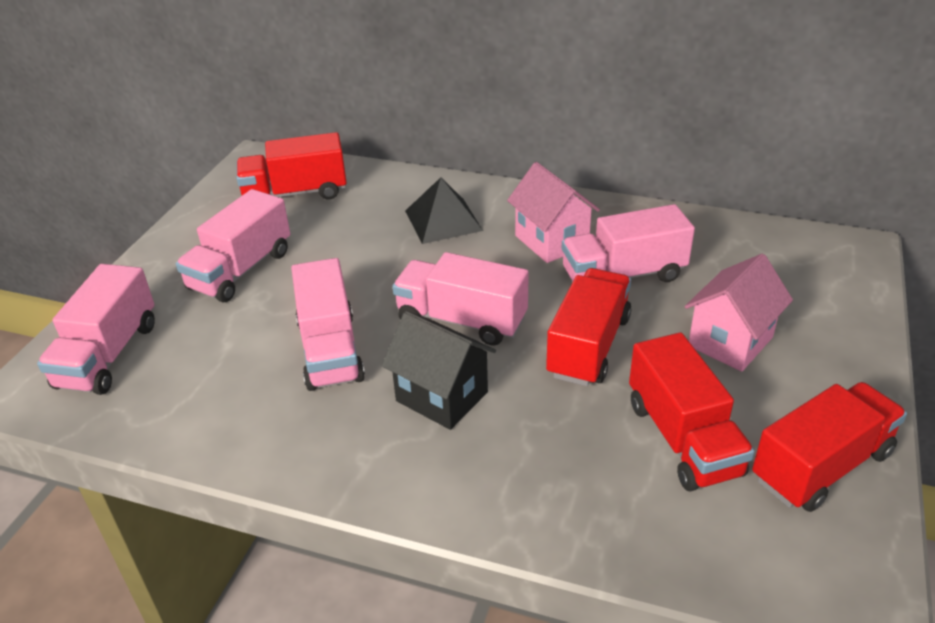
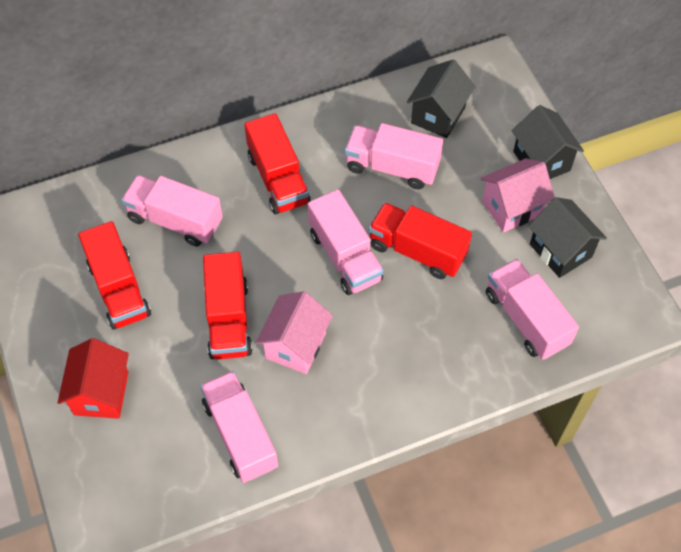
black house: [382,311,496,430] = 1 -> [407,59,475,138] [512,105,584,179] [528,197,607,278] = 3
black pyramid: [405,177,483,244] = 1 -> none = 0
red house: none = 0 -> [58,338,129,419] = 1

